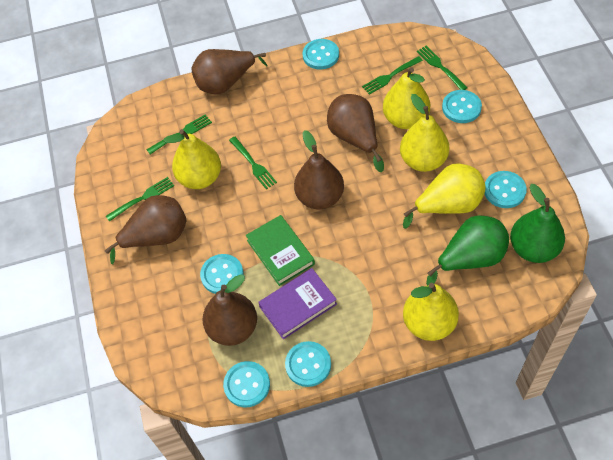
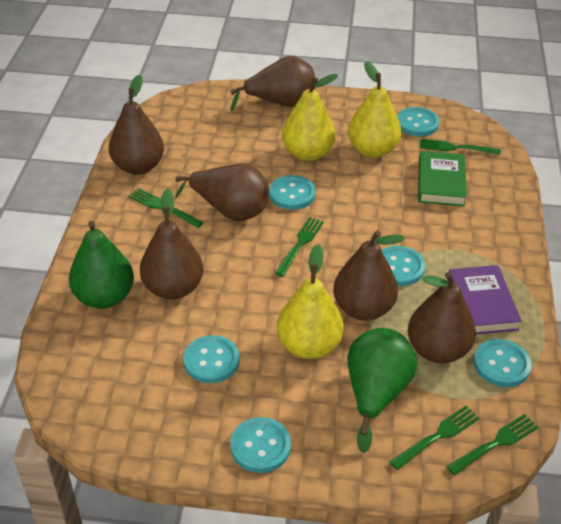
brown pear: [105,195,187,265] [191,49,267,94] [202,274,257,346] [294,130,344,210] [327,94,384,172] = 5 -> [109,75,164,175] [140,189,203,300] [175,164,269,221] [230,56,315,111] [333,231,405,321] [408,272,476,363] = 6
yellow pear: [164,129,221,189] [383,67,430,129] [400,94,449,172] [403,163,486,229] [403,283,459,341] = 5 -> [277,244,344,359] [282,74,338,161] [348,61,401,158] = 3

